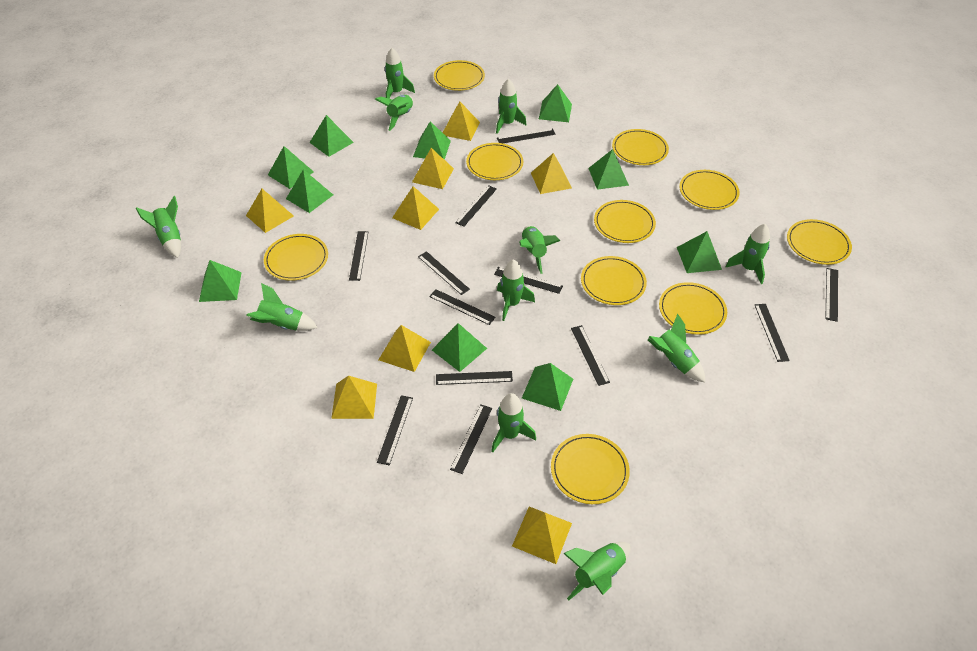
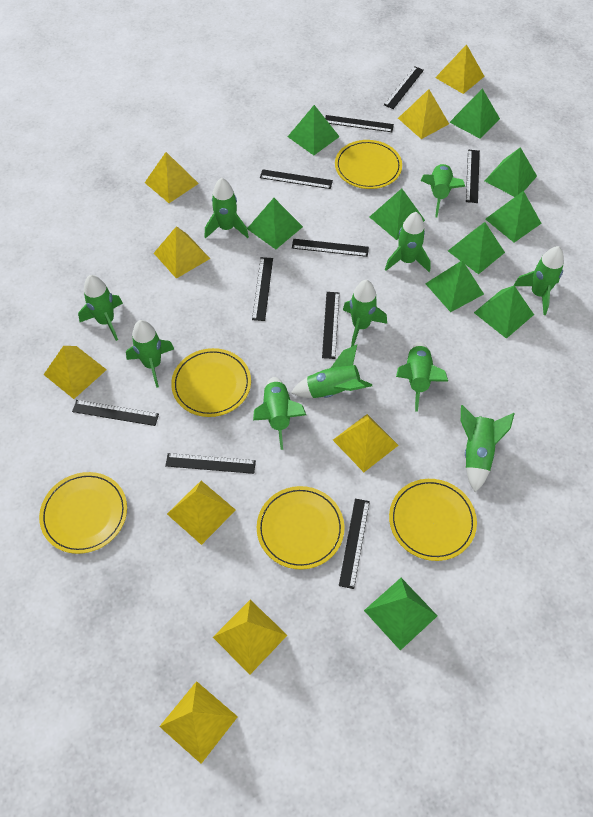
black ruler: [349,231,368,281] [377,395,413,465] [418,251,470,295] [429,289,496,325] [436,371,513,385] [450,404,492,474] [455,185,497,227] [494,267,563,294] [497,129,556,143] [571,325,610,386] [755,304,790,362] [825,268,838,322] = 12 -> [72,400,159,426] [165,453,256,474] [252,257,273,321] [260,169,333,189] [292,239,369,257] [322,292,339,359] [325,115,394,132] [339,499,370,589] [384,66,424,109] [466,150,480,203] = 10
yellow plate: [264,234,328,281] [434,60,485,91] [466,143,523,180] [551,434,630,504] [581,256,647,305] [594,200,656,243] [612,129,669,165] [659,282,727,335] [679,170,740,210] [787,219,852,265] = 10 -> [39,472,127,554] [171,348,251,417] [257,486,344,569] [335,140,402,189] [389,479,477,561] = 5
yellow pyramid: [246,189,294,233] [331,376,377,419] [379,325,431,372] [392,186,439,230] [412,148,454,189] [443,101,480,141] [512,506,572,564] [531,153,572,194] = 8 -> [43,346,107,399] [145,152,199,203] [154,226,210,279] [159,681,238,764] [167,481,236,545] [213,600,287,674] [333,414,399,472] [398,89,449,139] [435,44,485,94] = 9

